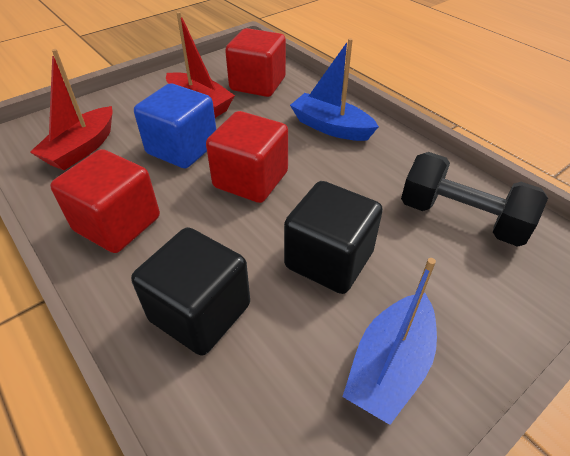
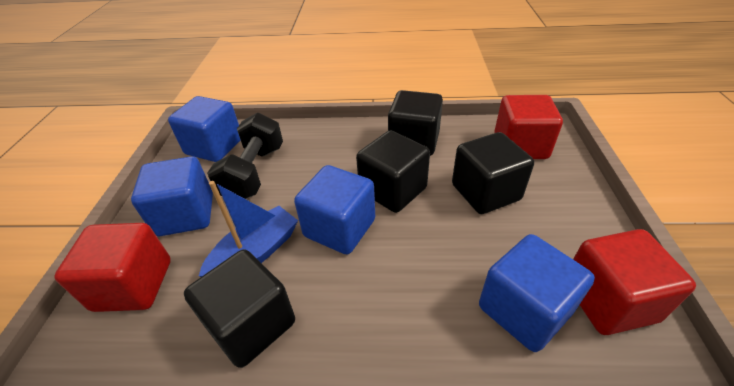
black cube: [131,227,250,356] [284,181,383,294] = 2 -> [184,249,295,368] [356,130,430,213] [388,90,443,156] [452,132,534,214] = 4
blue boat: [290,38,379,141] [342,258,437,425] = 2 -> [199,181,298,277] = 1
blue cube: [134,83,216,168] = 1 -> [131,157,213,236] [168,96,241,162] [294,165,375,254] [479,234,595,352] = 4
red boat: [30,49,113,170] [166,12,235,118] = 2 -> none = 0

